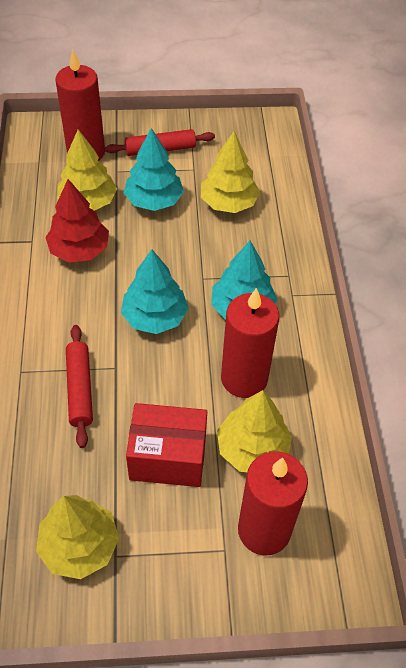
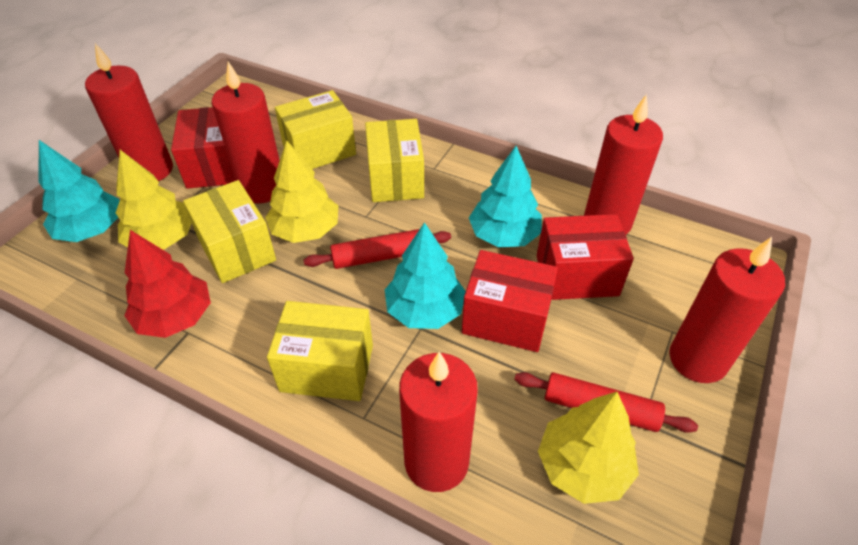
red box: [126,403,207,487] = 1 -> [171,107,235,189] [462,250,558,352] [537,214,634,300] = 3
red candle: [55,49,105,161] [221,288,279,398] [238,451,308,555] = 3 -> [85,43,173,181] [212,62,280,204] [399,352,478,492] [584,94,663,234] [669,237,785,383] = 5
yellow box: none = 0 -> [183,180,276,283] [267,301,373,401] [275,90,356,169] [365,119,424,202] = 4
yellow tree: [36,495,119,579] [57,129,117,210] [201,131,260,213] [217,390,292,472] = 4 -> [116,150,192,250] [265,140,338,243] [538,392,639,504] = 3

